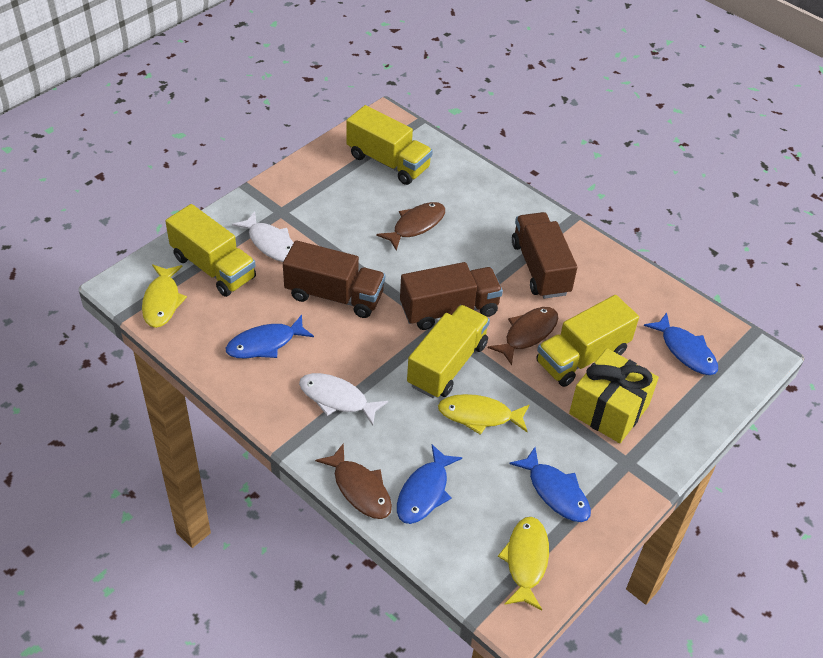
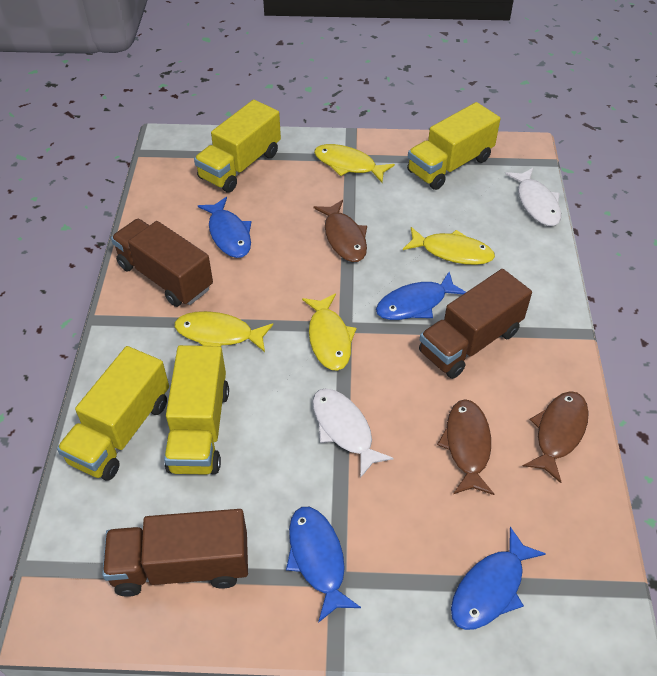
yellow fish: [142,265,187,328] [438,394,529,435] [498,517,549,610] = 3 -> [175,311,273,352] [302,294,357,371] [314,144,395,183] [403,227,495,265] = 4
yellow gift: [569,348,659,443] = 1 -> none = 0

